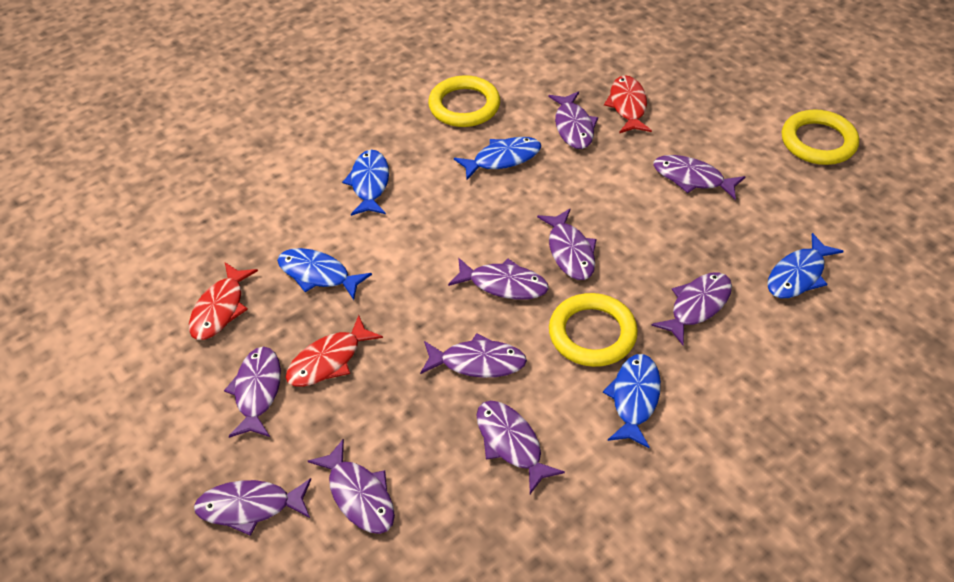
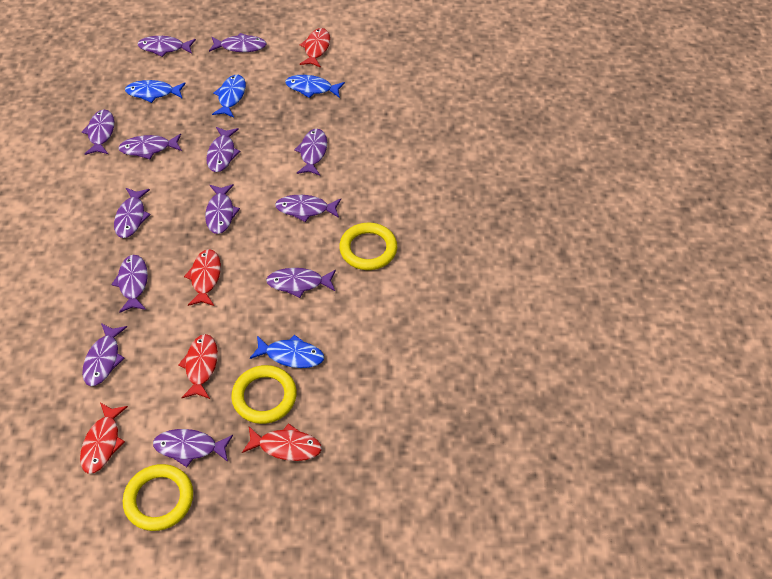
blue fish: [277,248,372,300] [342,150,389,216] [454,137,541,180] [603,354,661,448] [767,233,844,298] = 5 -> [125,80,186,103] [212,75,246,118] [250,335,324,368] [285,75,345,98] = 4
purple fish: [194,478,311,536] [224,347,281,438] [308,439,395,534] [420,333,527,378] [448,258,549,300] [477,401,565,494] [537,209,597,280] [548,91,598,149] [651,272,732,345] [653,155,745,200] = 10 -> [82,109,114,155] [82,323,127,386] [111,255,148,313] [114,188,151,238] [118,134,182,159] [137,36,196,57] [153,429,233,467] [205,184,240,234] [206,127,241,172] [209,33,267,52] [266,268,336,298] [275,195,341,222] [294,129,327,176] = 13
red fish: [189,263,258,340] [285,315,383,387] [604,75,652,133] = 3 -> [80,403,128,474] [178,334,218,399] [184,249,221,306] [242,423,322,461] [300,28,330,68] = 5

